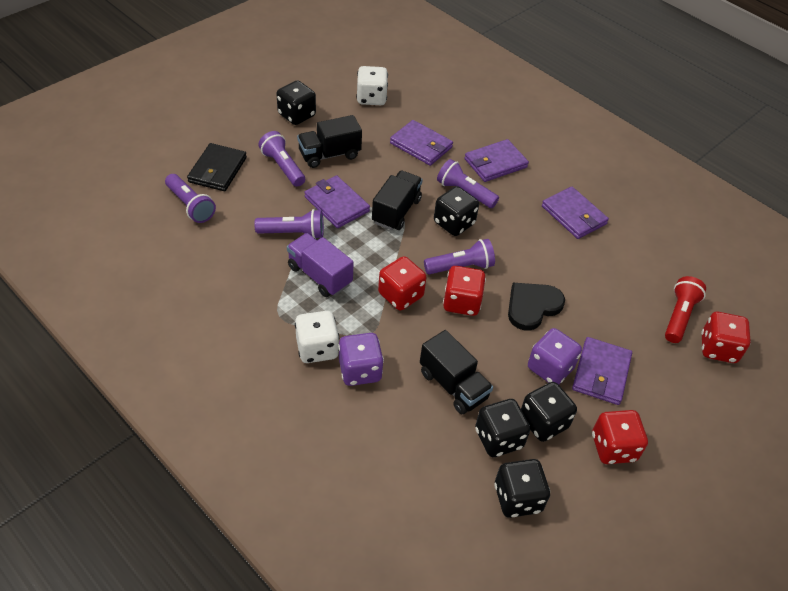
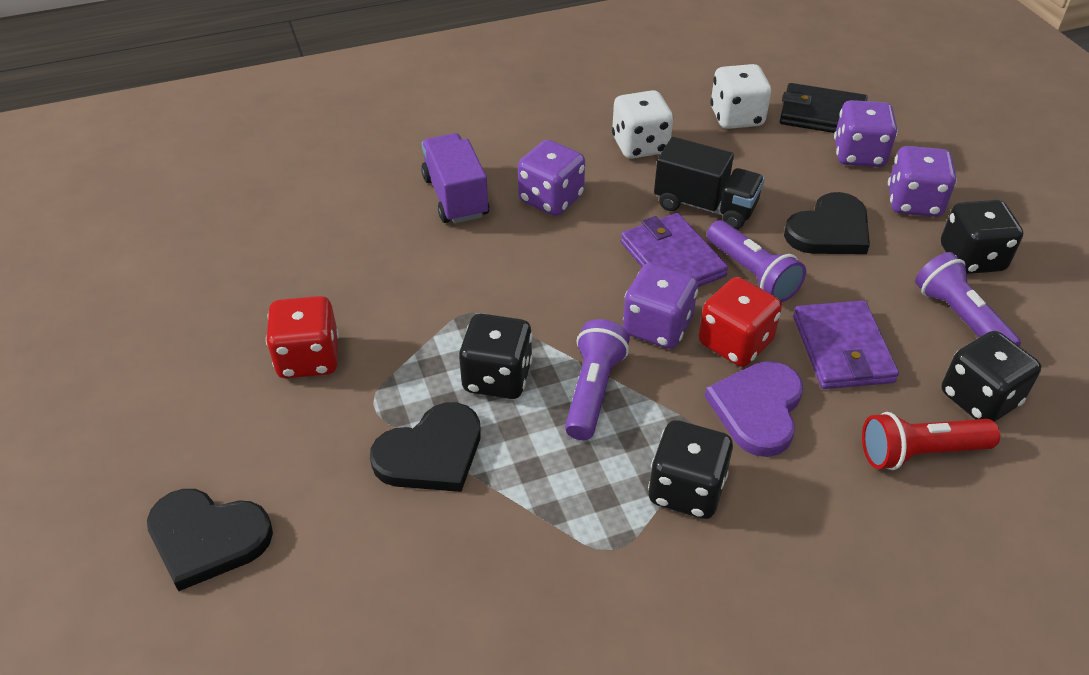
black dice: [277,80,316,125] [434,186,479,236] [475,399,530,457] [494,459,550,518] [521,382,577,442] = 5 -> [459,313,533,399] [648,420,733,519] [941,200,1023,274] [941,331,1041,422] = 4
black heart: [508,283,565,331] = 1 -> [147,489,273,591] [370,402,481,492] [784,192,870,254] = 3
black truck: [297,115,362,168] [372,170,423,230] [420,330,493,414] = 3 -> [654,137,765,229] = 1
purple dice: [338,333,384,386] [528,328,582,384] = 2 -> [518,140,585,216] [623,263,698,349] [834,100,898,167] [888,146,957,217] = 4
purple flashlight: [165,174,216,223] [254,209,324,239] [259,131,305,187] [424,239,495,275] [437,159,499,208] = 5 -> [565,319,630,440] [707,220,806,302] [915,252,1021,346] = 3
purple heart: none = 0 -> [705,361,803,457] = 1
purple wallet: [304,175,370,228] [390,120,453,166] [464,139,529,182] [542,187,609,239] [572,337,632,405] = 5 -> [621,213,728,287] [793,300,899,389] = 2
red dice: [378,256,427,311] [443,266,486,316] [592,410,648,464] [701,312,751,363] = 4 -> [266,296,339,379] [699,277,782,367] = 2

